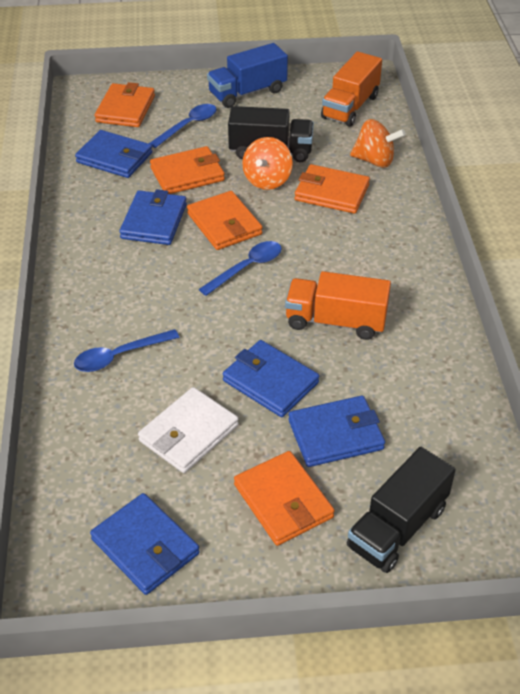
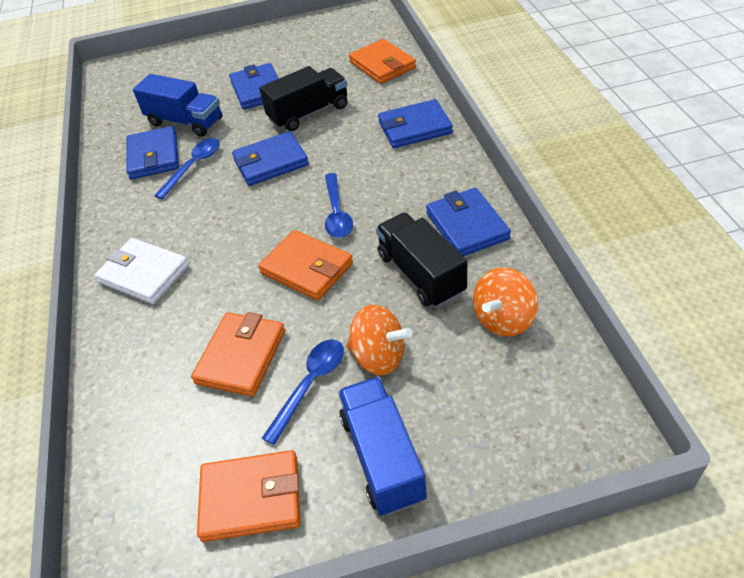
blue truck: [207,43,288,108] = 1 -> [133,74,222,137] [338,377,427,516] = 2
orange truck: [285,271,391,340] [321,51,382,127] = 2 -> none = 0
orange wallet: [95,82,155,127] [150,146,225,194] [187,191,263,250] [234,451,335,546] [295,164,370,214] = 5 -> [191,312,285,397] [197,450,300,542] [258,230,353,301] [349,39,416,84] = 4

